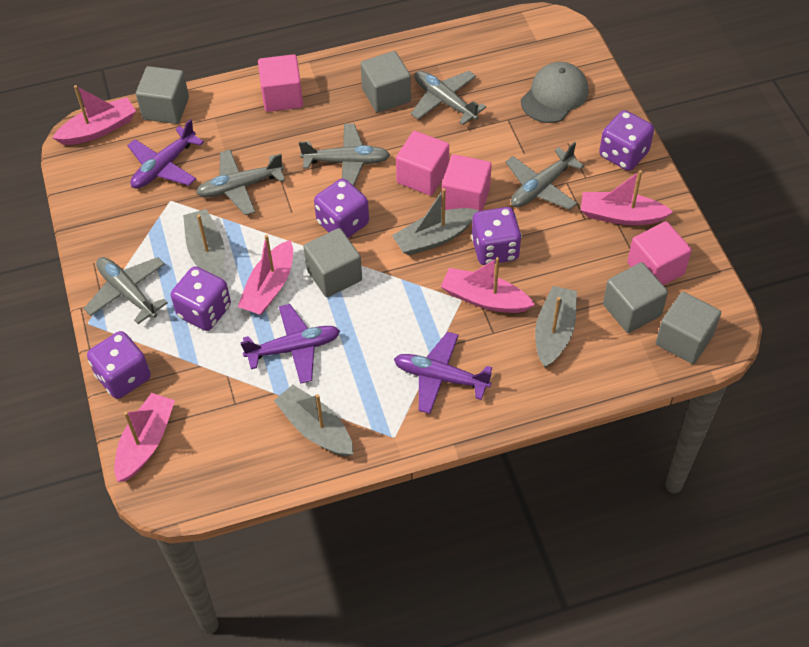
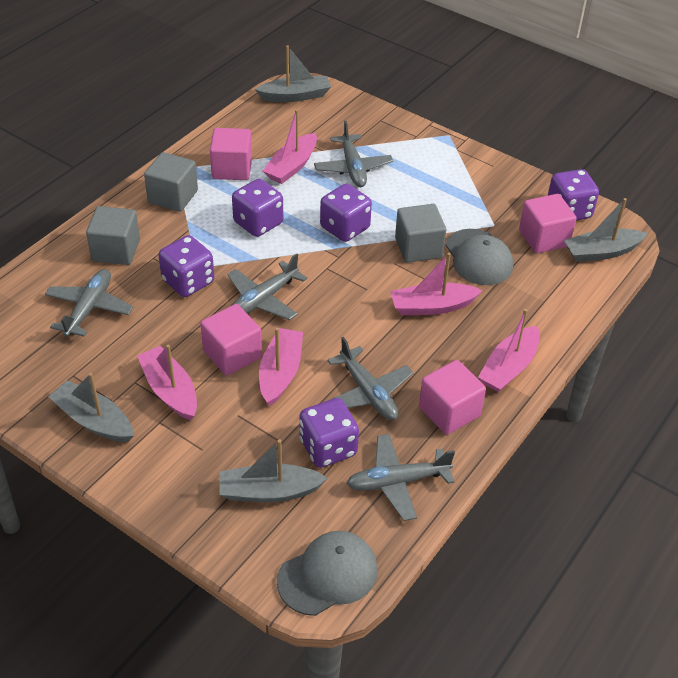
grey cap: [521,62,589,123] = 1 -> [277,531,378,616] [446,229,513,285] = 2
grey cube: [136,66,189,124] [303,228,362,297] [361,51,411,113] [603,262,668,333] [656,292,721,364] = 5 -> [86,206,140,265] [144,152,198,212] [395,204,446,263] = 3
purple plane: [127,119,204,189] [240,304,340,384] [394,332,492,414] = 3 -> none = 0

